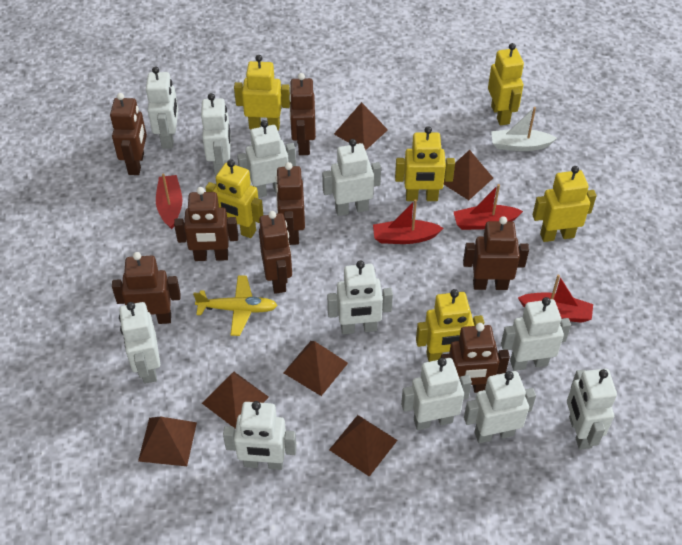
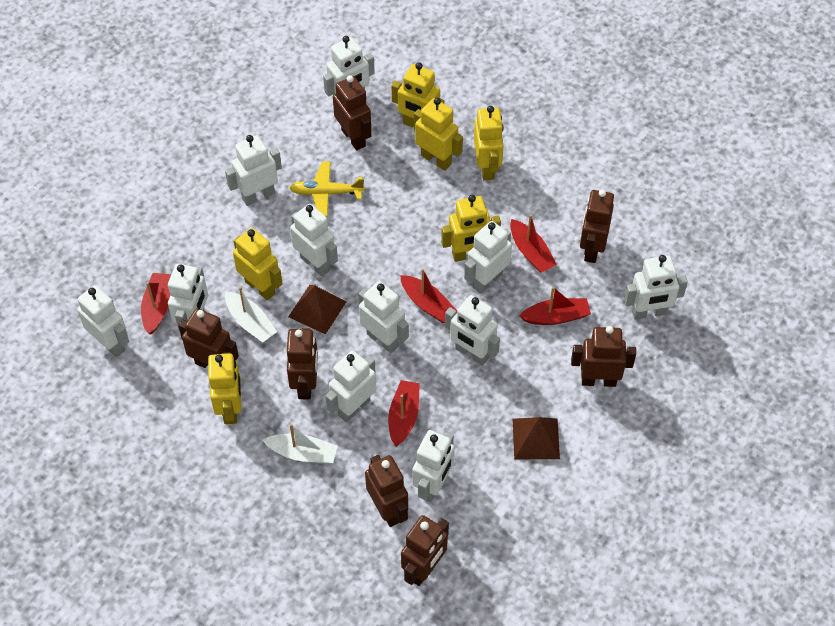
brown pyramid: [138,417,197,466] [202,372,269,429] [284,341,348,396] [329,415,398,477] [334,102,388,151] [444,150,493,200] = 6 -> [288,285,347,334] [513,417,560,459] = 2
brown robot: [110,93,147,175] [112,252,181,324] [174,187,238,261] [259,211,292,294] [276,162,305,245] [289,73,316,155] [441,323,510,393] [463,216,529,290] = 8 -> [178,308,239,368] [287,328,318,399] [333,75,371,151] [365,455,408,527] [401,515,449,586] [571,326,636,387] [580,190,614,263] = 7
red boat: [156,173,183,229] [373,199,443,244] [454,184,523,230] [518,275,593,323] = 4 -> [141,273,171,334] [388,380,420,447] [400,268,457,323] [510,215,557,273] [519,287,591,325] = 5
white boat: [491,107,557,151] = 1 -> [225,286,277,343] [263,424,338,464] = 2

